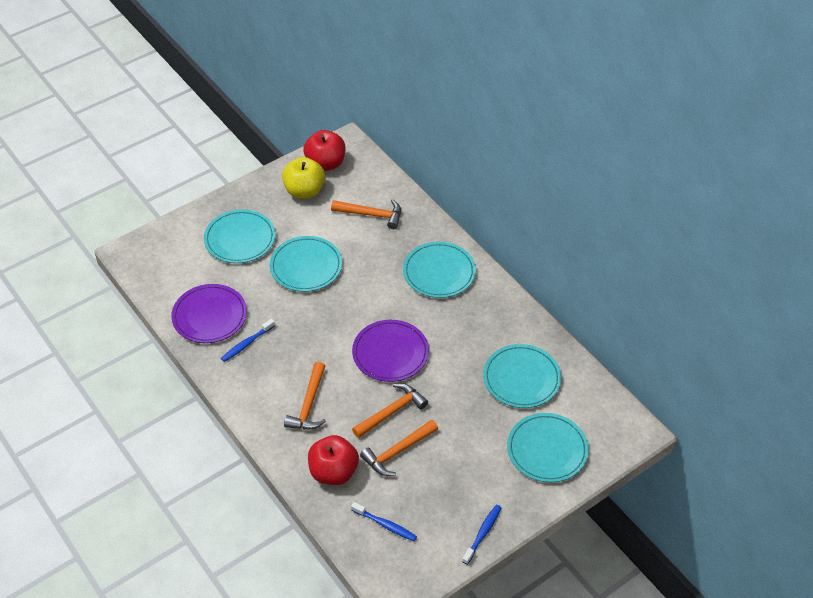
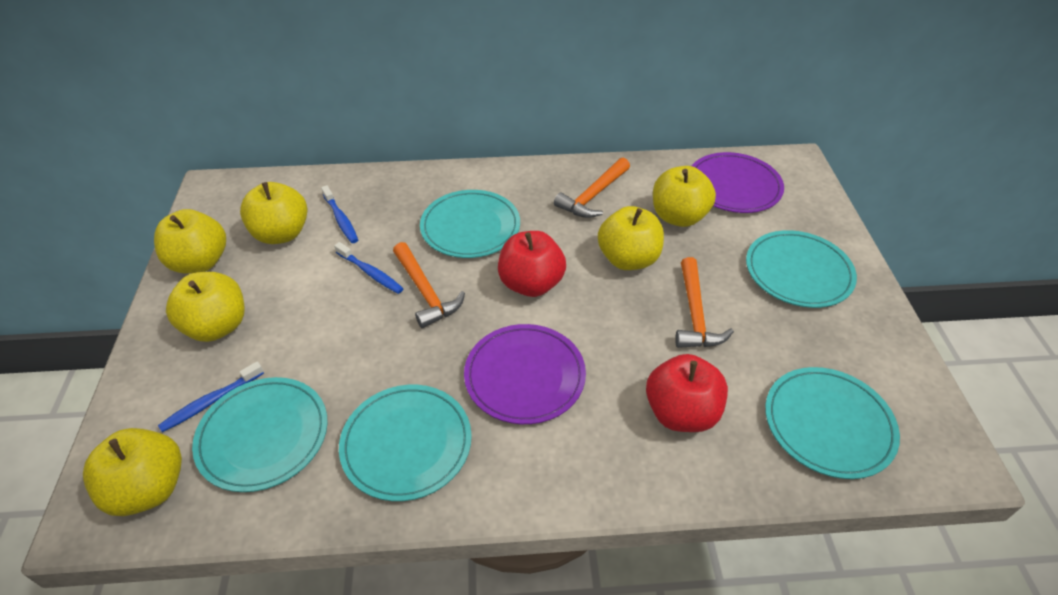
orange hammer: [284,362,326,430] [331,199,401,229] [352,383,428,438] [360,420,438,476] = 4 -> [393,242,465,328] [554,158,630,218] [675,257,734,348] = 3
yellow apple: [282,157,325,199] = 1 -> [83,428,182,516] [154,209,226,274] [166,272,245,342] [240,182,307,244] [598,206,664,270] [653,166,716,227] = 6

